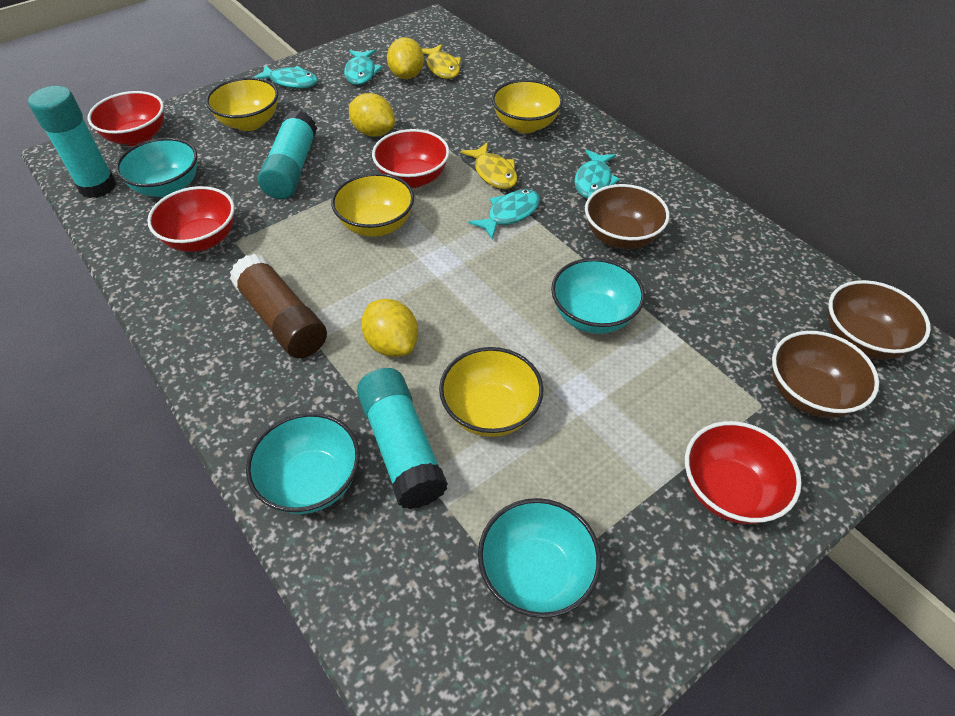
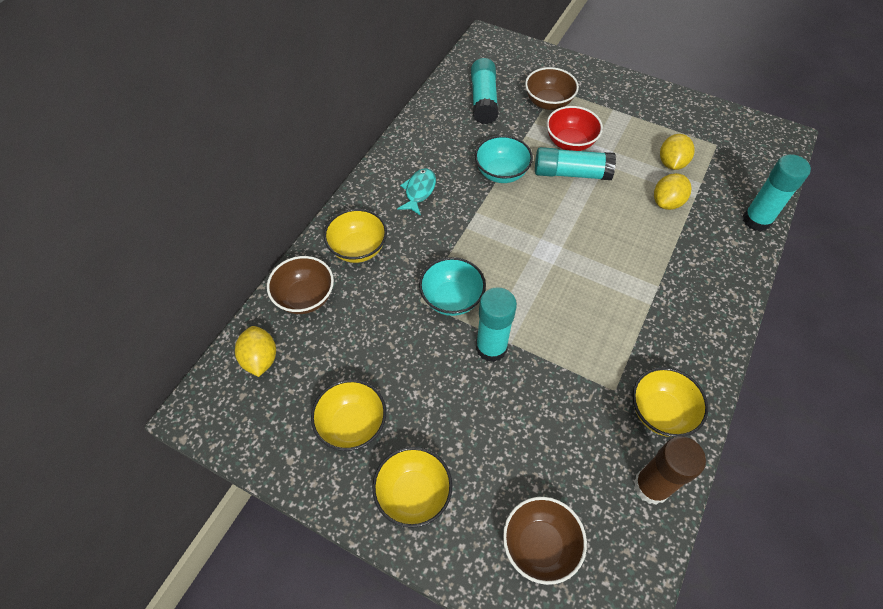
red bowl: [88,91,164,146] [147,186,235,252] [372,129,449,188] [685,421,802,524] = 4 -> [546,106,603,151] = 1
turquoise bowl: [116,138,197,197] [246,413,360,514] [478,498,601,618] [551,258,645,334] = 4 -> [419,257,486,316] [475,135,533,183] = 2
turquoise fish: [254,64,318,89] [344,50,382,85] [468,189,540,239] [574,149,620,198] = 4 -> [397,169,436,216] = 1
turquoise glue stick: [28,86,116,198] [258,110,317,199] [357,368,448,509] = 3 -> [471,58,499,124] [476,287,517,362] [535,147,616,180] [743,154,811,232] = 4
yellow fish: [422,44,461,79] [461,142,517,189] = 2 -> none = 0

